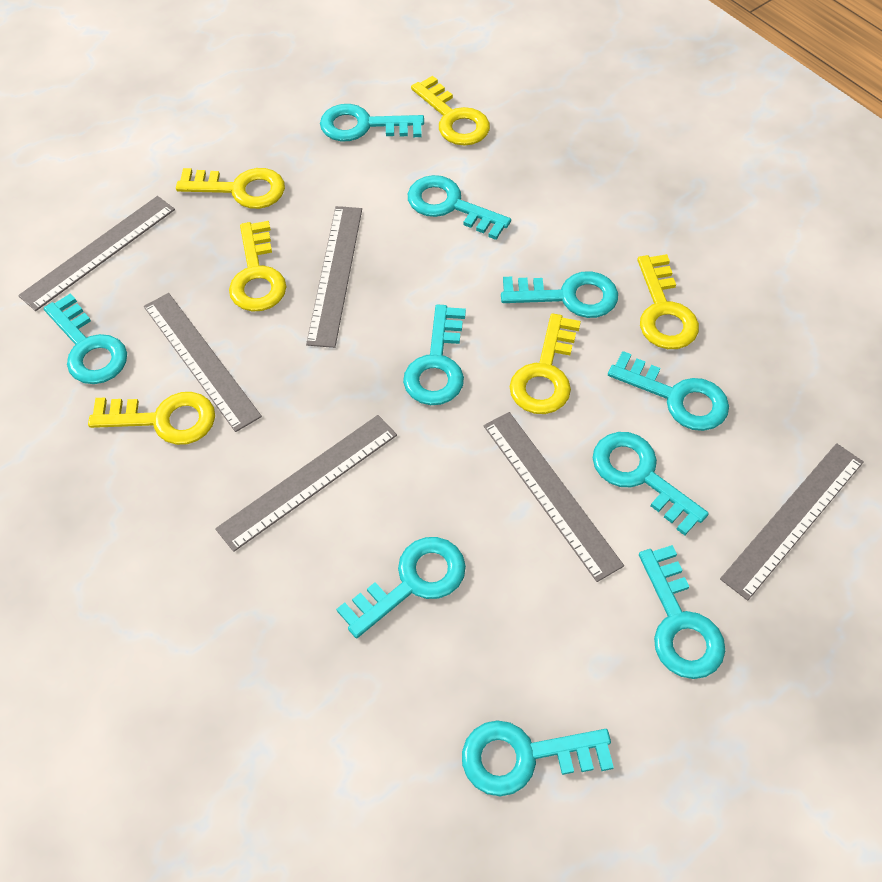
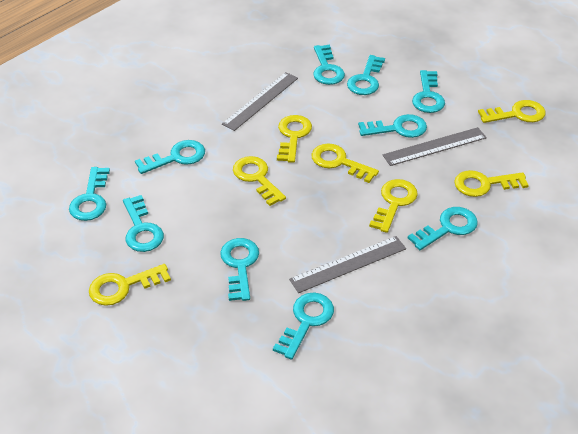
grey ruler: [18,196,175,311] [144,293,262,432] [215,415,397,552] [306,206,362,348] [484,412,624,582] [720,443,864,601] = 6 -> [222,72,298,131] [289,236,406,293] [383,127,487,166] = 3
yellow key: [88,392,215,445] [176,168,285,209] [229,221,286,312] [411,76,490,146] [510,313,581,414] [637,254,699,349] = 6 -> [89,264,171,306] [233,156,286,206] [277,115,312,163] [312,144,379,183] [369,179,418,233] [454,170,529,197] [478,100,546,123] = 7

